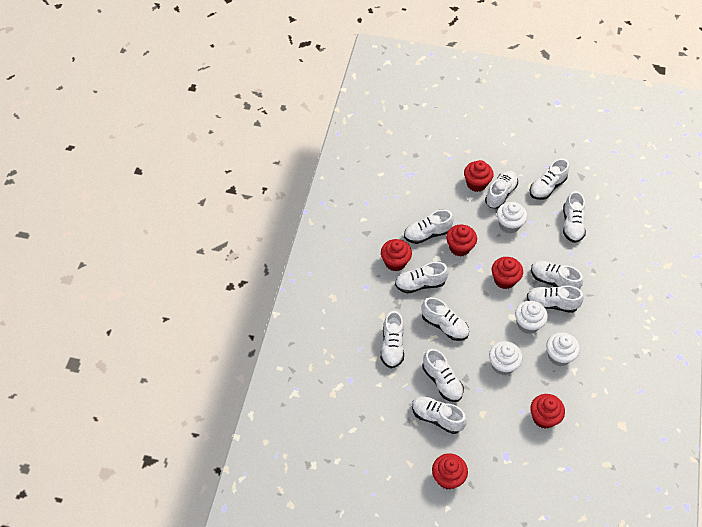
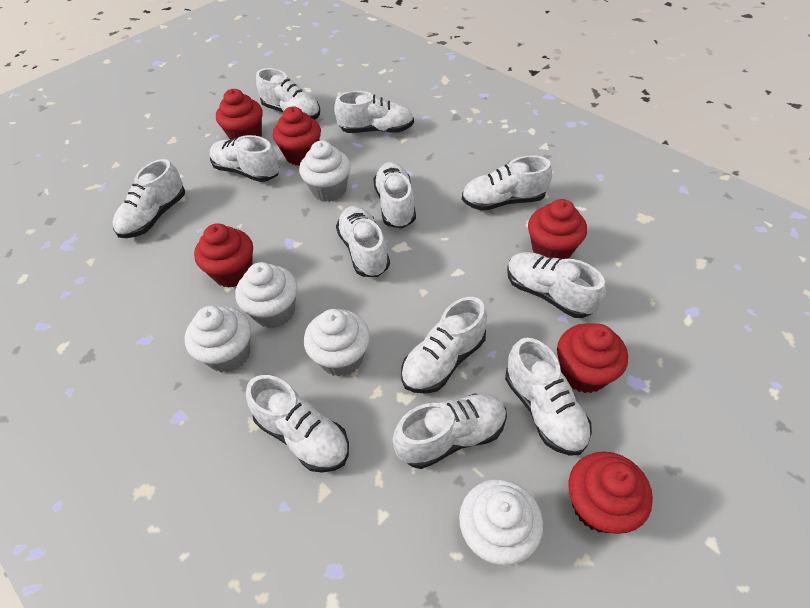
white cupcake: [489,341,522,375] [497,202,527,233] [515,301,548,334] [546,332,580,366] = 4 -> [185,306,251,373] [235,262,297,328] [299,141,351,202] [304,309,370,377] [459,479,543,565] = 5
white shoe: [380,311,404,368] [395,262,449,294] [404,210,454,244] [412,396,467,434] [421,297,469,341] [422,349,464,402] [485,171,518,209] [527,286,584,313] [530,159,569,200] [531,261,583,289] [563,191,586,243] = 11 -> [112,159,185,238] [210,135,280,182] [246,375,349,473] [256,68,320,120] [334,91,414,133] [336,206,390,277] [373,162,416,228] [392,394,507,469] [401,297,487,394] [462,155,552,211] [505,338,592,456] [507,252,606,318] = 12

